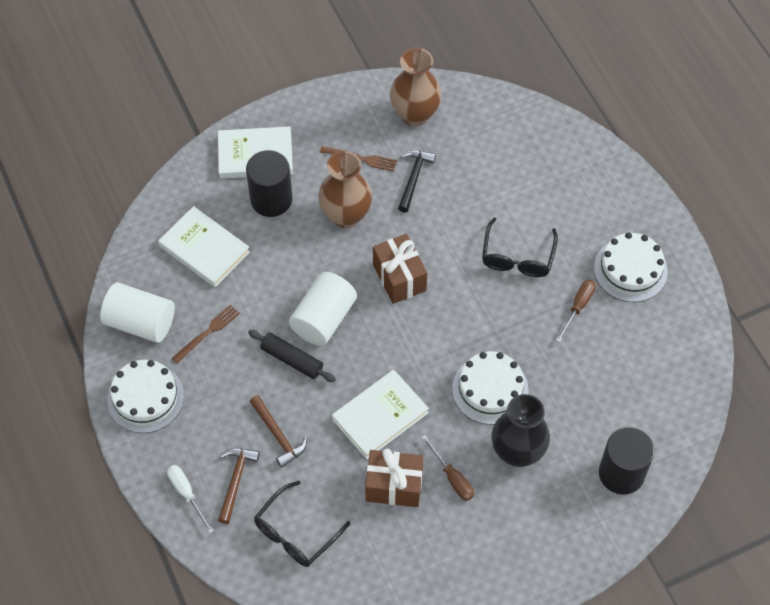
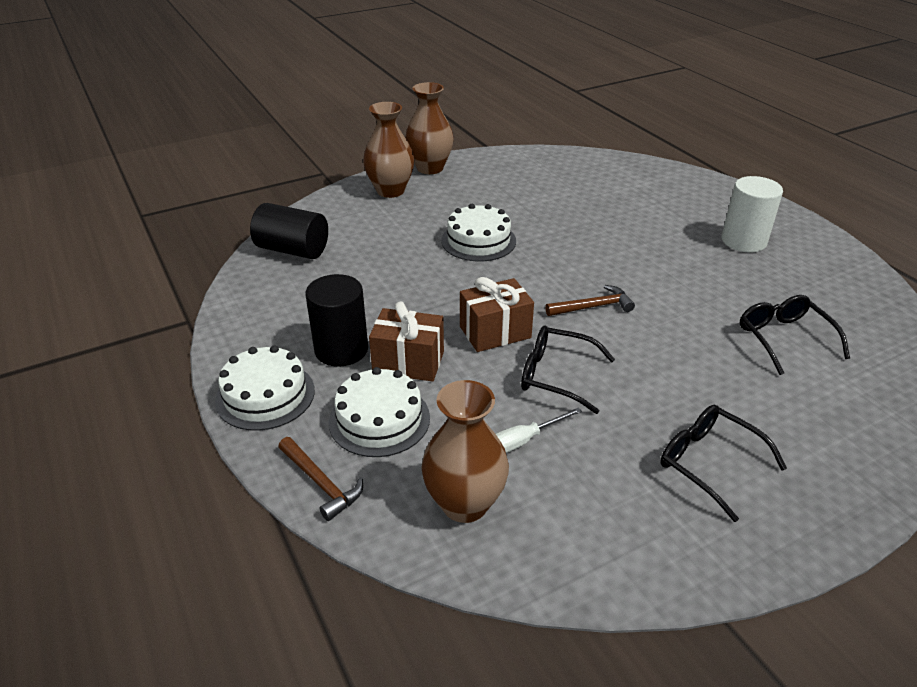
black glasses: [254,481,350,567] [482,218,558,277] = 2 -> [521,326,615,414] [661,405,787,522] [740,295,850,375] = 3
black hammer: [398,150,436,213] = 1 -> none = 0
black rolling pin: [248,330,336,382] = 1 -> none = 0
black vase: [492,394,550,467] = 1 -> none = 0
brown fork: [172,304,240,364] [320,146,397,172] = 2 -> none = 0
brown screwdriver: [421,435,474,501] [556,280,596,342] = 2 -> none = 0
brown vase: [318,151,372,228] [390,48,442,126] = 2 -> [363,102,414,198] [405,82,454,174] [421,380,509,523] = 3
white book: [158,206,250,287] [218,126,293,179] [332,370,429,459] = 3 -> none = 0
white cylinder: [100,282,175,343] [289,272,357,346] = 2 -> [722,176,783,252] = 1

